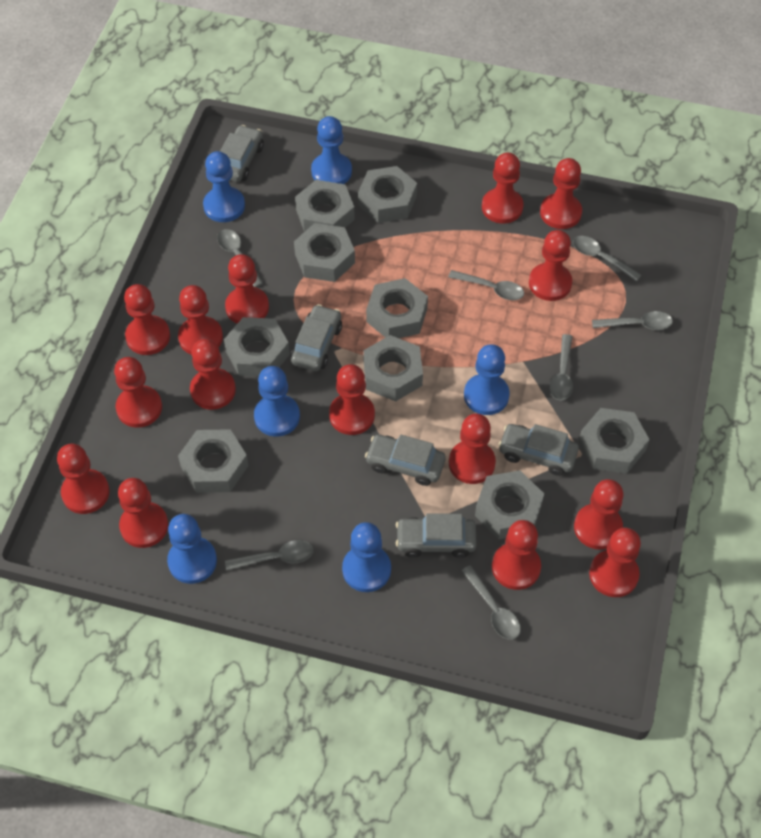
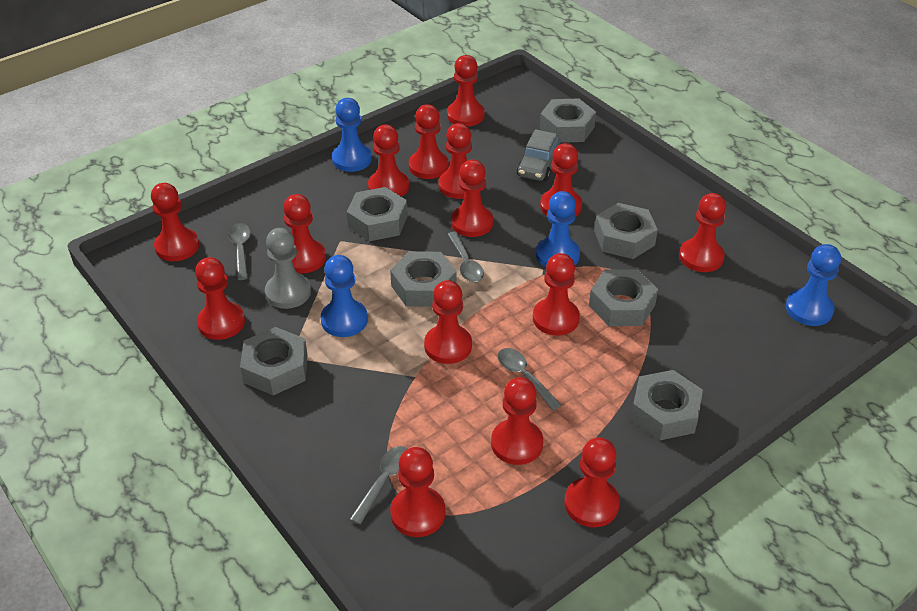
blue pawn: [167,514,217,584] [203,151,245,222] [254,366,300,437] [311,116,352,184] [342,522,391,592] [464,344,510,415] = 6 -> [321,255,368,337] [332,98,372,172] [536,191,580,267] [786,244,841,326] = 4
grey car: [220,125,264,182] [291,304,342,371] [365,434,446,486] [396,513,477,558] [498,424,579,476] = 5 -> [517,129,561,181] = 1
grey nut: [178,429,248,493] [224,317,290,377] [294,223,355,282] [295,180,355,232] [358,166,417,223] [363,335,423,401] [366,278,428,338] [475,471,544,539] [579,408,650,474] = 9 -> [240,327,308,395] [347,187,408,241] [390,251,457,307] [540,98,596,143] [589,269,658,326] [594,203,658,259] [631,370,703,440] = 7
grey pawn: none = 0 -> [265,228,311,309] = 1
grey spoon: [217,229,263,287] [225,540,313,571] [448,270,524,300] [461,565,521,640] [549,334,573,400] [573,236,641,282] [592,311,673,330] = 7 -> [228,223,251,280] [350,446,407,525] [447,232,484,282] [498,348,561,410] = 4

